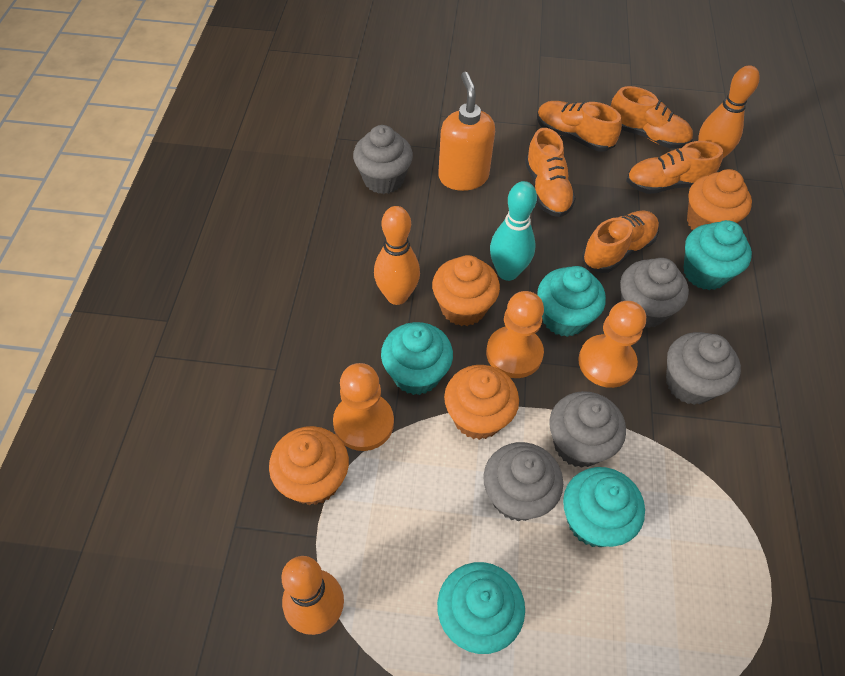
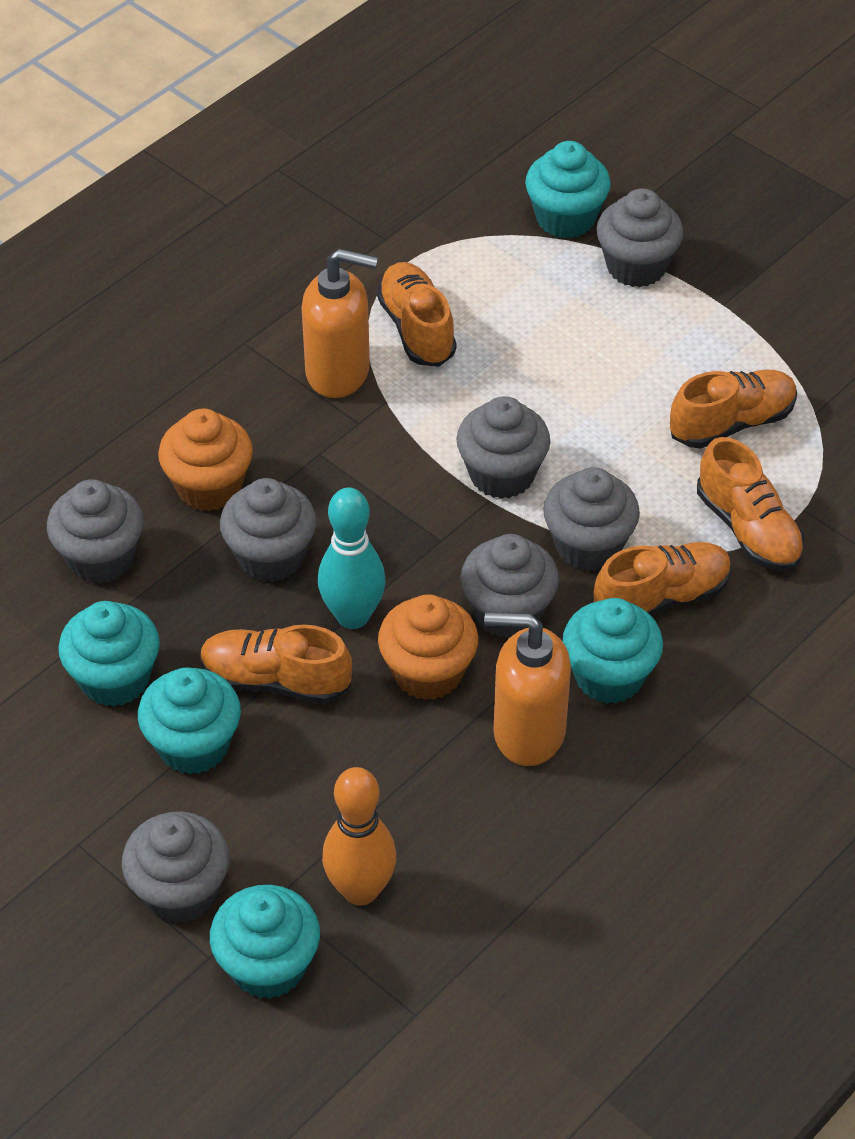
grey cupcake: [353,125,413,194] [483,442,563,521] [549,391,626,468] [620,258,689,328] [666,332,741,405] = 5 -> [47,479,143,583] [122,812,230,923] [220,478,317,582] [456,396,550,499] [460,534,559,639] [543,467,640,571] [596,188,684,287] = 7
orange bowling pin: [282,556,344,635] [374,206,420,305] [698,65,760,158] = 3 -> [322,767,397,905] = 1
orange cupcake: [269,426,349,505] [432,255,500,326] [444,365,519,440] [687,169,752,230] = 4 -> [158,408,253,511] [378,594,478,700] = 2
orange pawn: [333,363,394,451] [486,291,544,378] [578,301,646,388] = 3 -> none = 0
orange soap dispenser: [438,72,495,191] = 1 -> [302,249,378,398] [484,612,571,766] = 2

